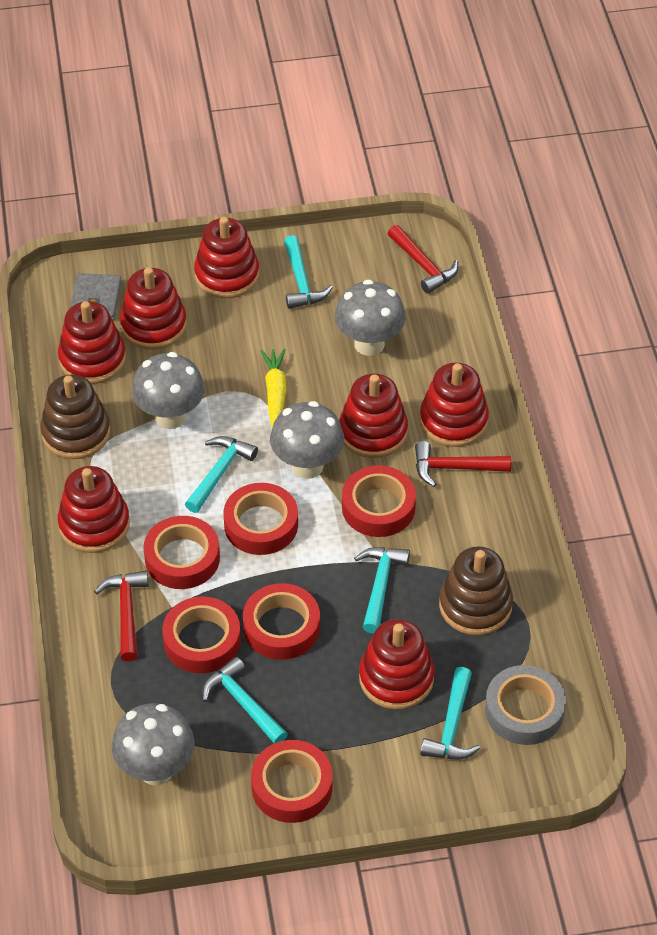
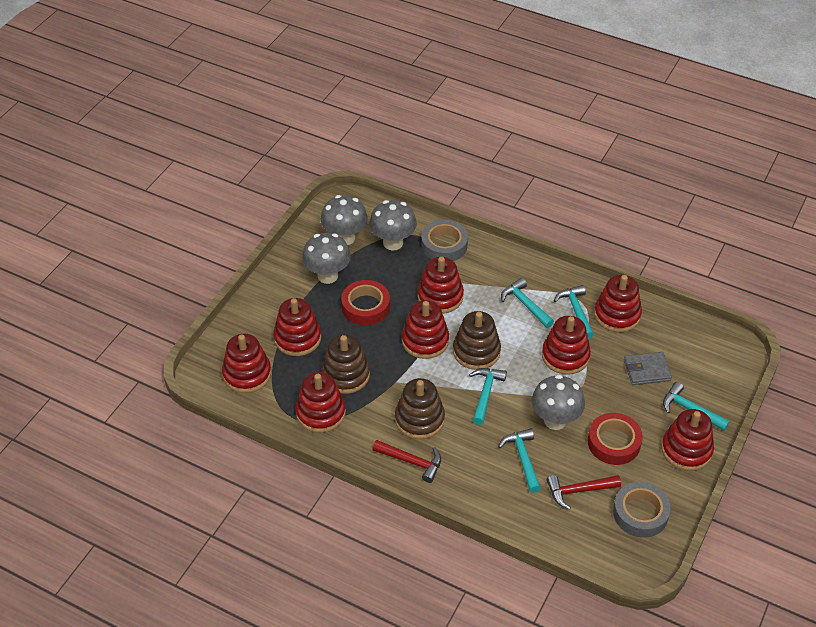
brown stacking toy: [40,375,110,459] [439,546,513,635] = 2 -> [321,334,370,394] [395,378,445,439] [453,311,501,370] = 3
grey tape: [485,665,566,745] = 1 -> [421,220,468,261] [613,482,671,538] = 2
red hammer: [94,571,148,662] [387,225,458,294] [415,441,511,487] = 3 -> [372,440,441,483] [547,475,621,510] = 2
red stacking toy: [58,301,126,384] [58,466,130,553] [120,267,187,350] [194,217,259,298] [339,374,408,458] [359,619,434,709] [420,363,489,447] = 7 -> [222,334,271,393] [273,298,321,356] [296,372,346,433] [402,300,449,359] [418,257,464,314] [542,316,591,375] [594,275,642,332] [661,409,714,471] = 8
red tape: [144,516,220,589] [162,596,241,673] [223,483,298,555] [243,583,320,660] [251,740,333,823] [342,465,416,537] = 6 -> [341,280,390,325] [588,413,643,465] = 2
yellow carrot: [260,349,286,427] = 1 -> none = 0

